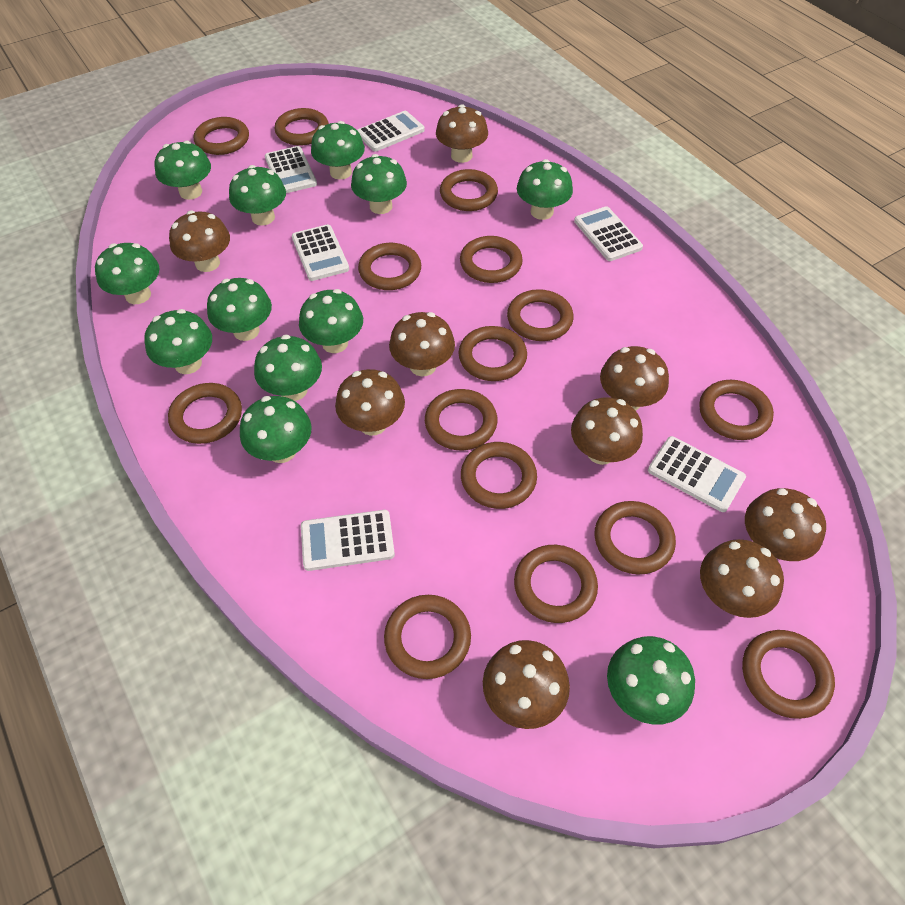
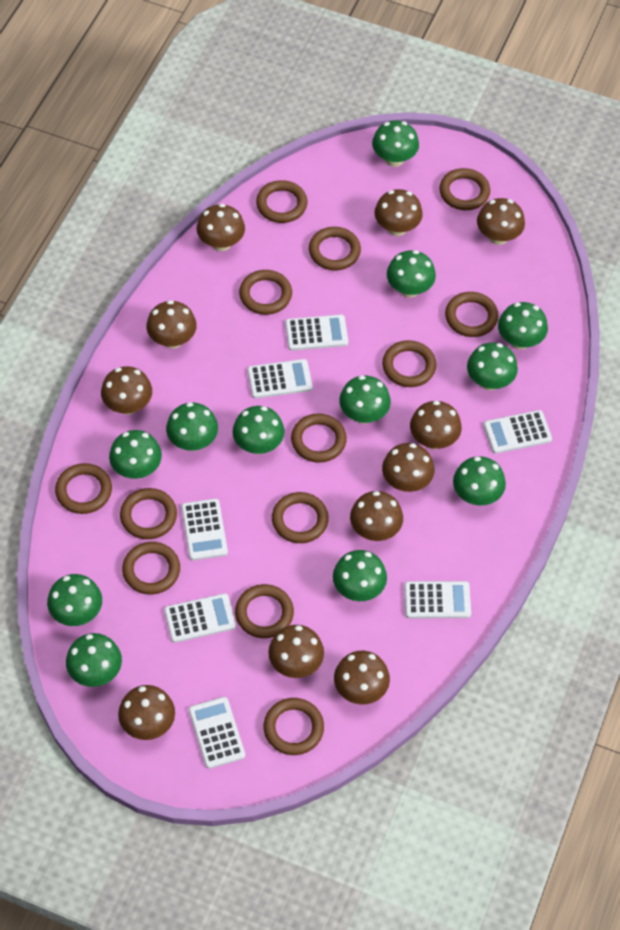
brown mushroom: [169,211,230,272] [335,369,405,436] [389,312,455,377] [436,104,488,163] [483,640,570,729] [571,397,643,465] [600,346,669,411] [700,539,784,618] [745,488,826,561] = 9 -> [101,366,152,415] [118,685,175,740] [146,300,197,349] [197,203,245,251] [268,625,324,678] [334,651,390,705] [350,491,403,541] [374,189,423,236] [382,443,434,492] [410,401,462,449] [477,198,525,245] = 11
brown ring: [168,383,242,444] [194,117,249,155] [275,108,329,146] [358,243,421,290] [384,595,471,679] [425,389,498,450] [440,169,498,211] [458,326,527,381] [460,236,523,283] [461,442,537,509] [507,289,573,341] [514,545,598,623] [594,501,676,575] [699,380,774,440] [742,630,835,719] = 15 -> [55,463,112,514] [120,488,177,539] [122,542,180,594] [235,584,294,638] [239,270,292,315] [256,180,307,223] [263,698,324,755] [272,492,329,543] [291,413,347,463] [309,227,361,271] [382,340,436,387] [439,168,490,210] [445,292,498,337] = 13
white calculator: [265,146,317,193] [292,224,349,281] [301,510,395,571] [357,111,425,151] [574,206,643,261] [648,436,746,512] = 6 -> [164,593,236,643] [181,499,228,561] [189,697,245,769] [247,359,312,399] [285,315,348,351] [404,581,471,618] [483,410,552,454] = 7

